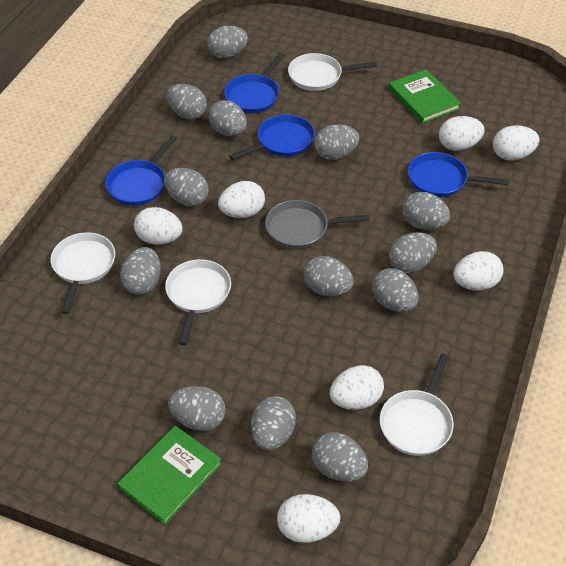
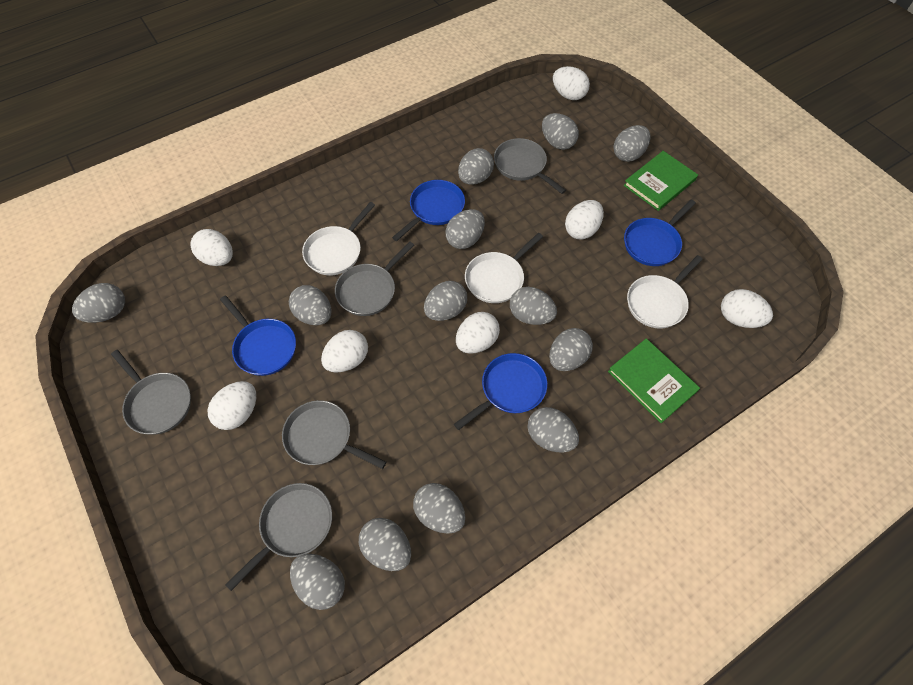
grey pan: [265,200,369,249] = 1 -> [111,350,191,434] [225,483,332,591] [282,400,386,469] [335,241,414,316] [494,138,566,194] = 5
white pan: [50,232,115,314] [165,259,231,345] [288,53,378,91] [380,353,454,456] = 4 -> [302,202,375,275] [465,233,543,303] [627,255,703,328] = 3

